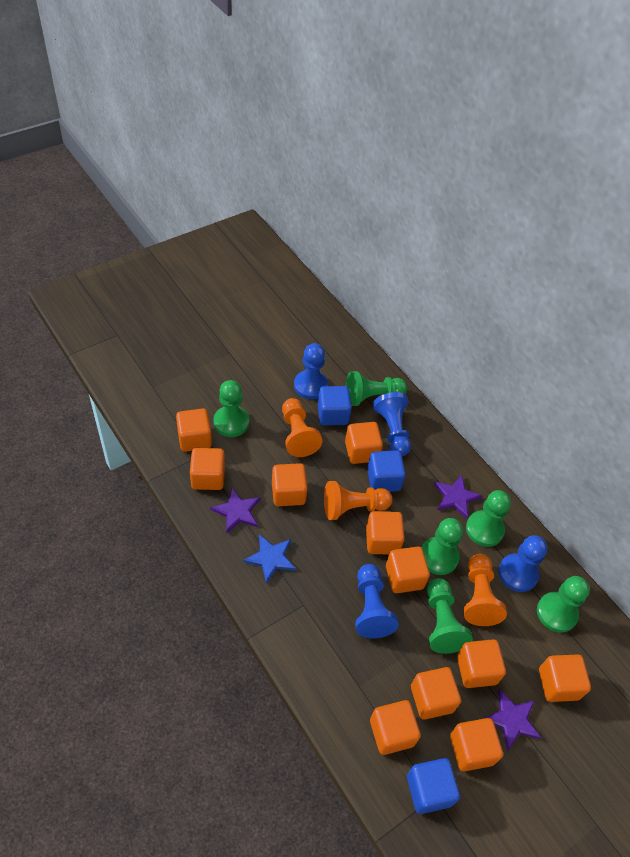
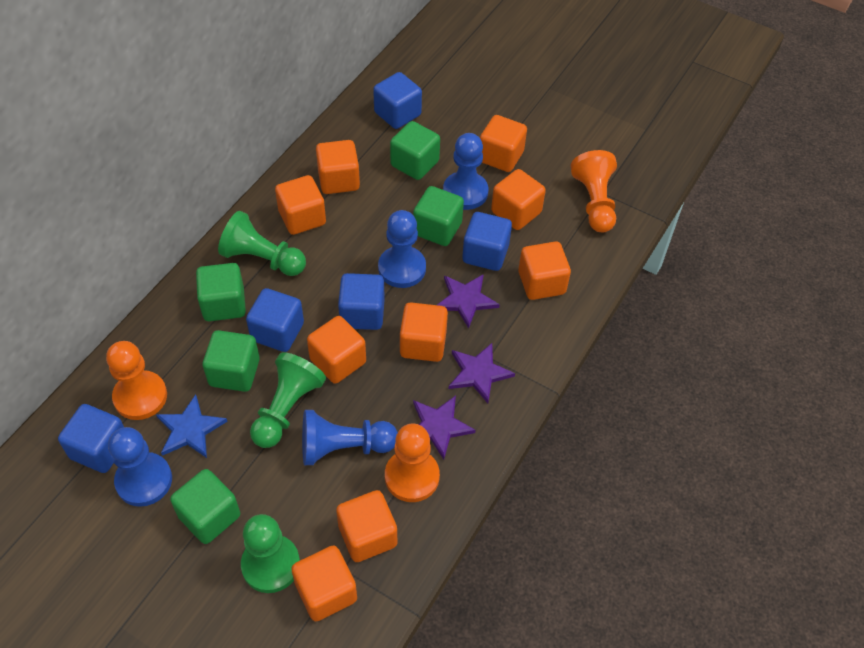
blue cube: [318,386,352,425] [367,450,406,492] [407,758,460,814] = 3 -> [58,404,124,473] [246,288,304,352] [338,273,385,330] [373,72,422,129] [462,212,512,271] = 5
green cube: none = 0 -> [170,469,240,544] [196,263,246,321] [203,330,260,392] [390,121,440,180] [413,186,464,246] = 5
green pawn: [213,380,249,437] [346,371,408,406] [421,518,463,575] [427,578,473,654] [466,490,511,547] [537,576,590,633] = 6 -> [218,211,306,276] [241,514,300,593] [250,352,326,448] = 3
orange cube: [176,408,212,452] [190,448,225,490] [272,463,308,506] [345,422,383,464] [366,511,405,554] [370,700,421,755] [386,547,430,593] [411,667,461,719] [450,718,503,771] [457,639,506,688] [539,655,591,702] = 11 -> [275,175,326,235] [291,546,357,621] [307,316,366,384] [316,140,360,194] [336,490,397,562] [400,302,448,362] [480,115,527,172] [491,169,546,230] [518,241,571,300] = 9

